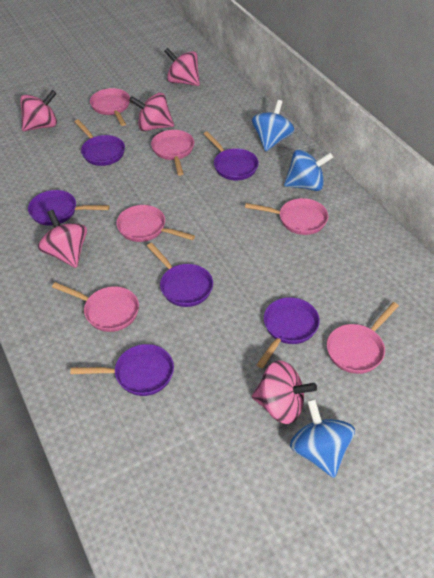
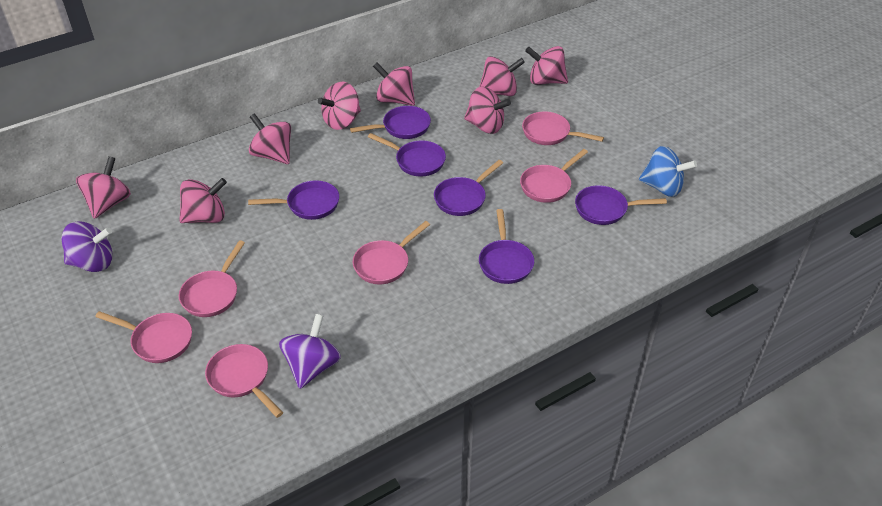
blue spinning top: [252,100,294,151] [284,149,334,191] [290,399,355,478] = 3 -> [639,146,697,197] = 1
pink spinning top: [20,90,57,131] [38,210,87,268] [129,93,174,131] [164,48,200,86] [252,360,317,424] = 5 -> [76,156,131,219] [179,178,227,223] [249,113,291,164] [318,82,361,130] [373,62,415,106] [464,87,511,134] [479,56,525,96] [525,46,568,85] = 8
purple spinning top: none = 0 -> [62,221,113,272] [279,314,341,389] = 2

